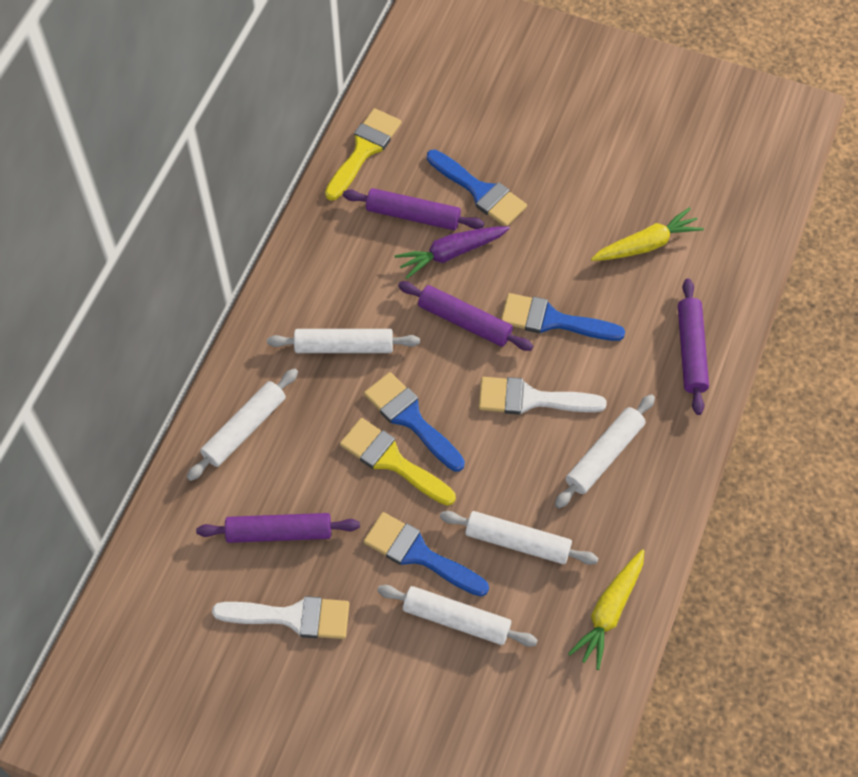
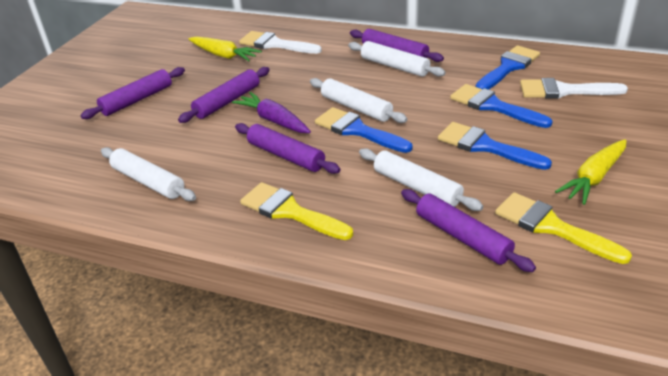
purple rolling pin: [196,513,360,543] [343,188,484,230] [398,281,533,351] [678,279,709,415] = 4 -> [80,67,185,119] [178,67,270,123] [235,123,340,174] [350,29,444,62] [401,189,536,272] = 5
white rolling pin: [187,368,298,481] [267,329,420,353] [377,585,538,647] [440,511,598,565] [555,394,655,508] = 5 -> [101,147,196,201] [310,78,407,123] [348,41,446,77] [359,148,483,211] = 4

